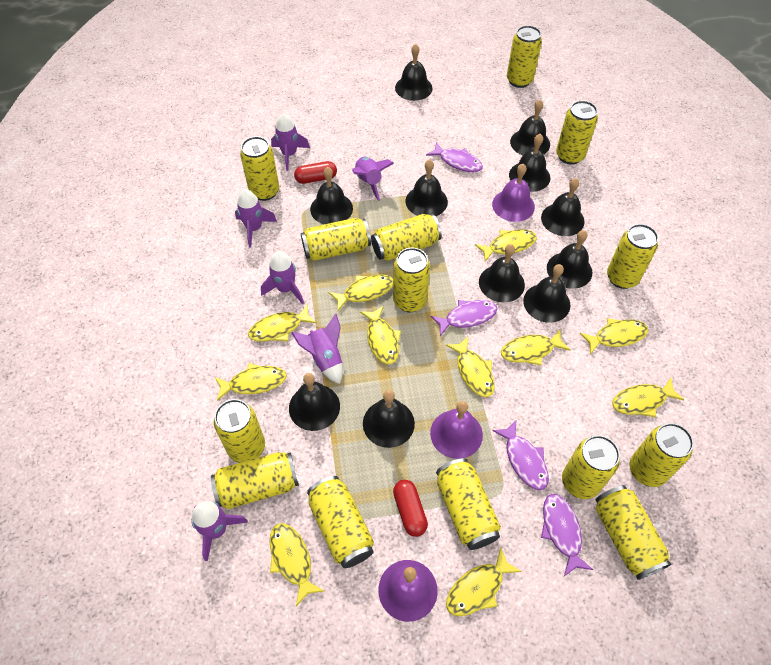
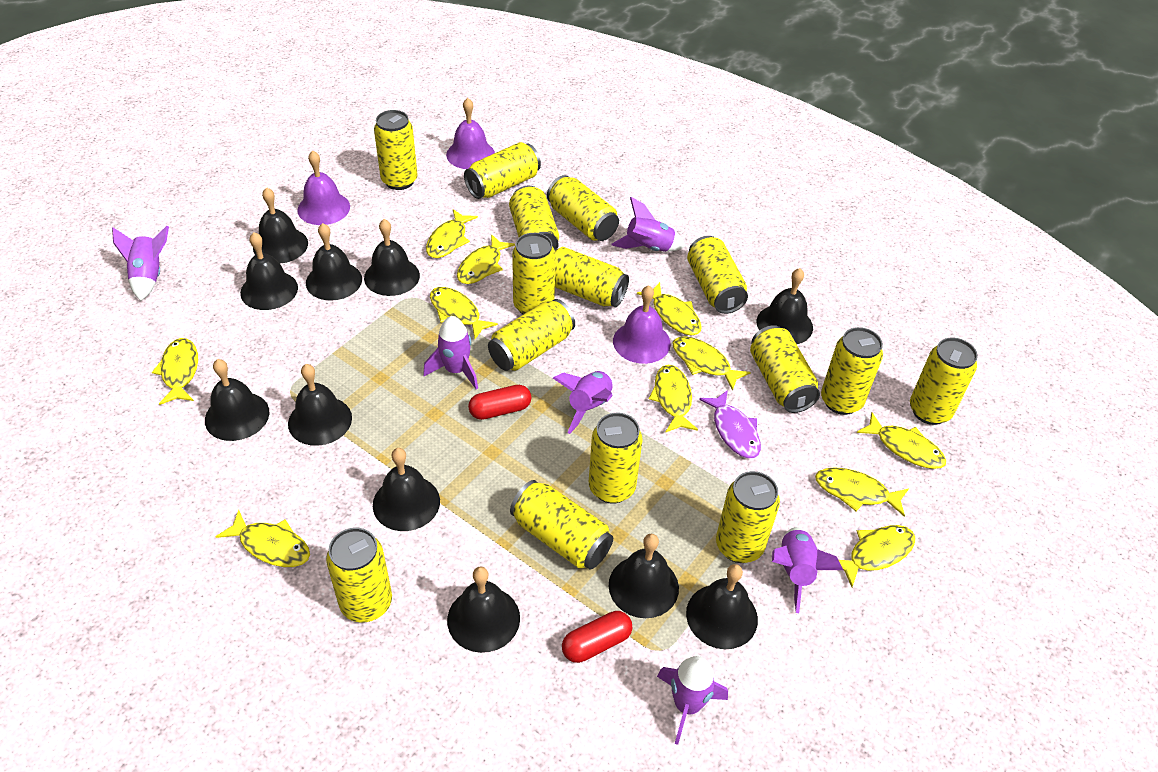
purple fish: [426,142,483,172] [430,300,498,336] [492,421,549,490] [541,494,593,576] = 4 -> [699,390,761,458] = 1
yellow can: [211,452,299,509] [214,399,265,463] [240,136,279,201] [301,218,371,261] [307,476,374,568] [371,214,442,261] [393,248,430,312] [436,458,501,550] [507,25,542,88] [556,101,598,164] [562,435,620,499] [596,485,671,580] [607,224,658,289] [630,423,694,487] = 14 -> [326,528,392,622] [374,110,417,190] [464,142,541,199] [488,299,575,371] [509,186,559,249] [510,480,613,569] [512,233,556,314] [547,175,619,241] [554,247,629,307] [589,413,643,504] [687,236,748,314] [716,471,780,563] [750,325,820,413] [821,327,883,415] [910,338,978,425] = 15

